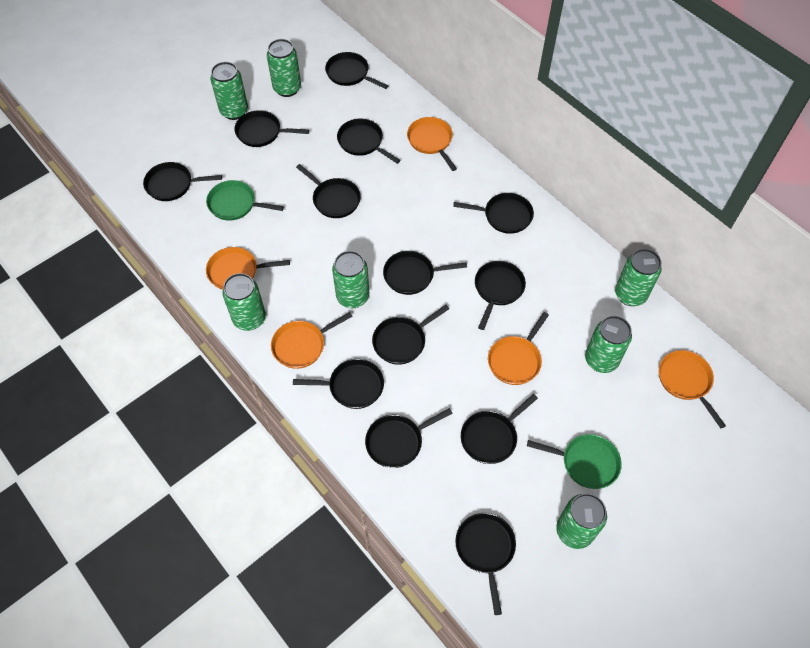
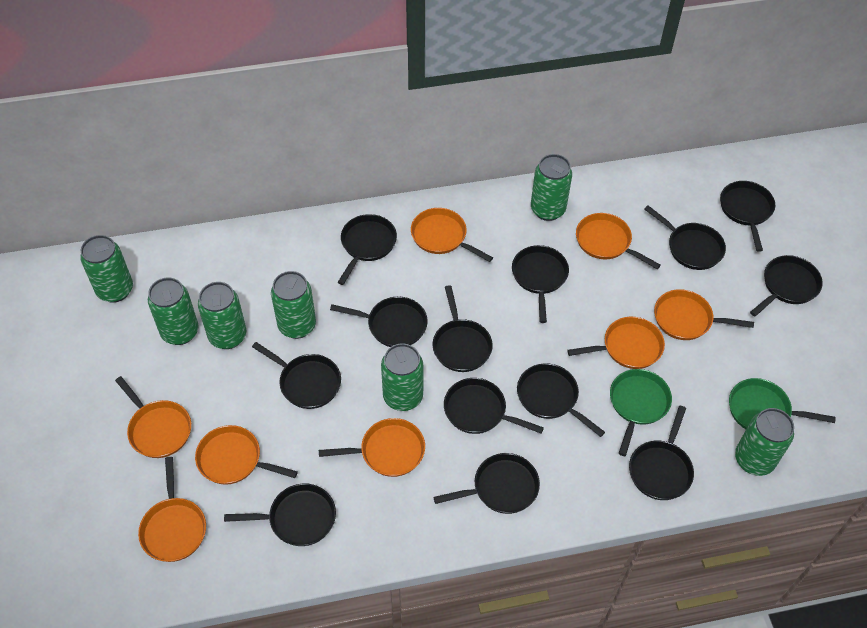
orange pan: [206,247,290,290] [271,312,353,369] [407,117,457,171] [488,312,549,385] [659,350,726,428] = 5 -> [115,376,191,458] [138,457,206,562] [195,425,298,485] [319,418,425,477] [411,208,493,262] [567,317,665,369] [576,213,661,269] [654,289,754,340] = 8

